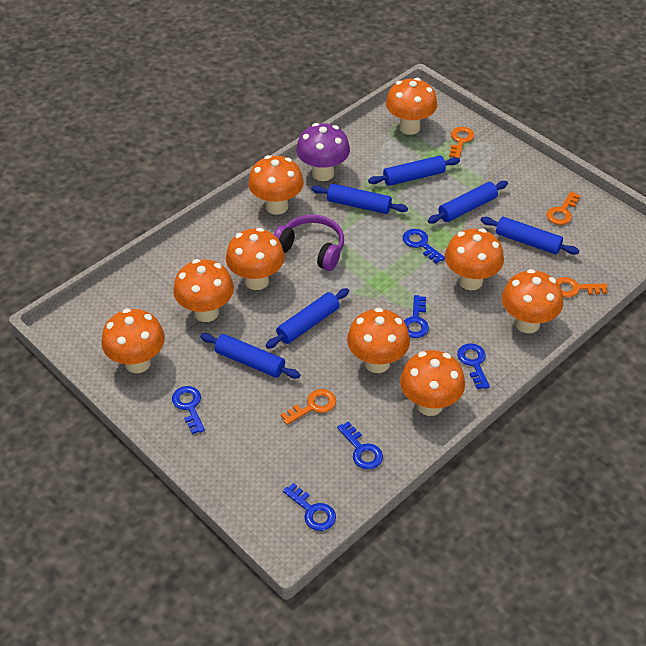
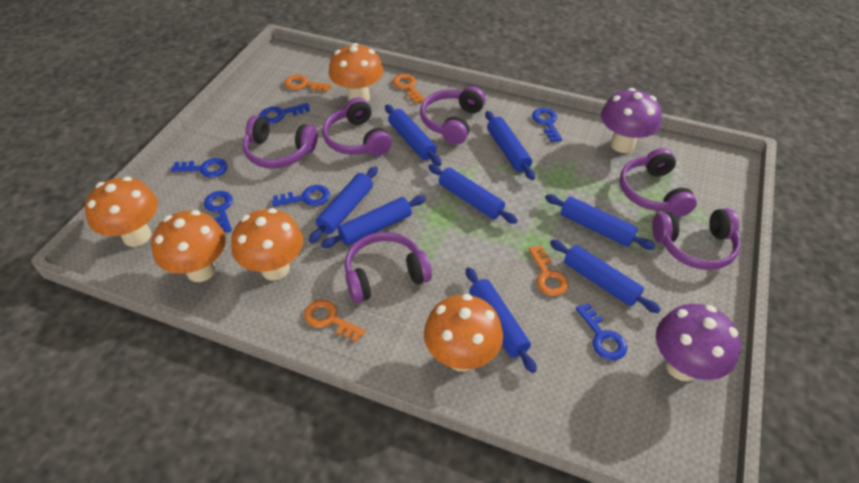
blue rolling pin: [200,333,300,379] [265,288,349,349] [311,184,408,214] [368,156,460,186] [428,181,508,224] [481,217,579,255] = 6 -> [309,166,378,243] [321,195,426,248] [385,104,442,166] [428,164,518,224] [466,267,537,373] [485,111,535,180] [545,194,655,250] [550,240,661,313] = 8
orange mushroom: [101,308,165,373] [173,259,234,322] [226,228,285,290] [248,155,304,215] [347,308,410,373] [386,78,437,135] [400,350,465,416] [445,228,504,290] [502,269,563,333] = 9 -> [85,176,158,247] [151,210,226,282] [231,208,303,281] [329,43,383,102] [424,294,503,371] = 5
purple headphones: [273,214,344,271] = 1 -> [243,116,318,169] [322,97,392,156] [345,232,432,303] [420,86,486,144] [619,148,697,217] [652,208,741,270] = 6
purple mushroom: [296,123,350,181] = 1 -> [601,88,662,153] [656,304,741,381] = 2

